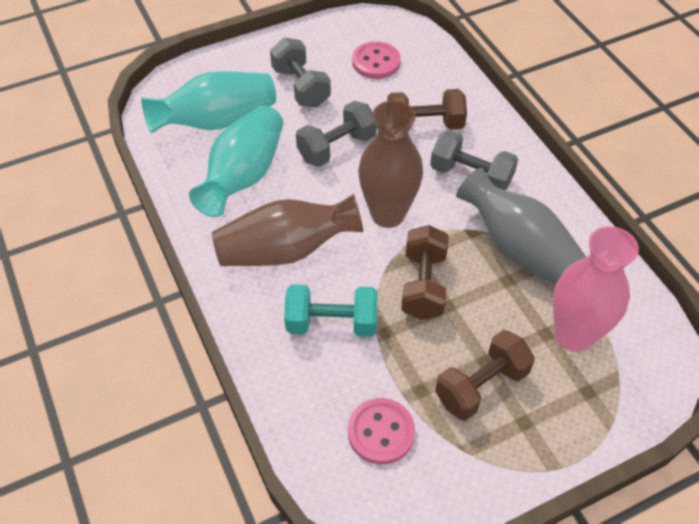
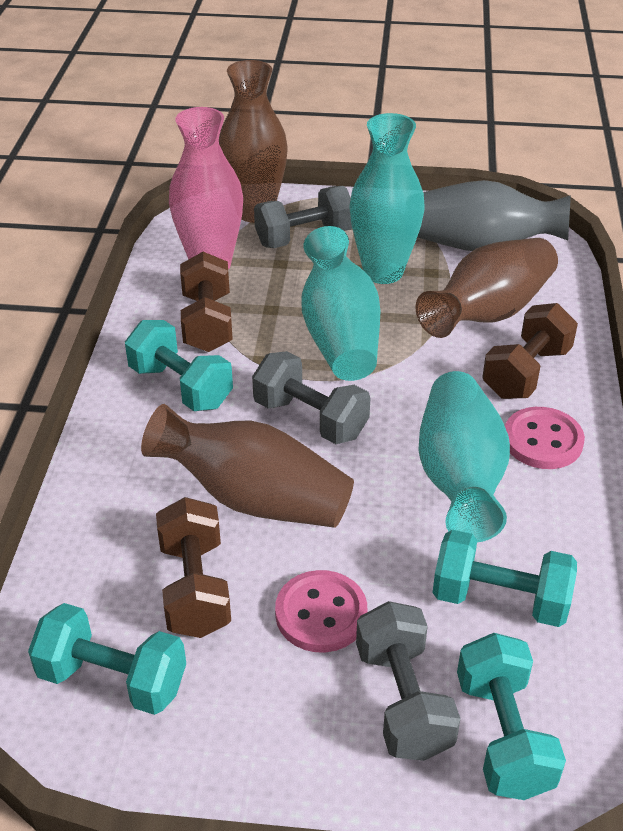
brown vase: [212,194,363,266] [358,100,423,228] = 2 -> [141,404,354,528] [219,60,288,223] [416,238,558,338] = 3
turquoise dumbbell: [284,284,377,337] = 1 -> [28,603,186,715] [125,320,233,411] [433,530,577,627] [457,633,566,800] = 4
turquoise vase: [141,71,276,133] [189,106,283,217] = 2 -> [302,226,380,381] [349,113,425,284] [418,371,510,542] = 3

